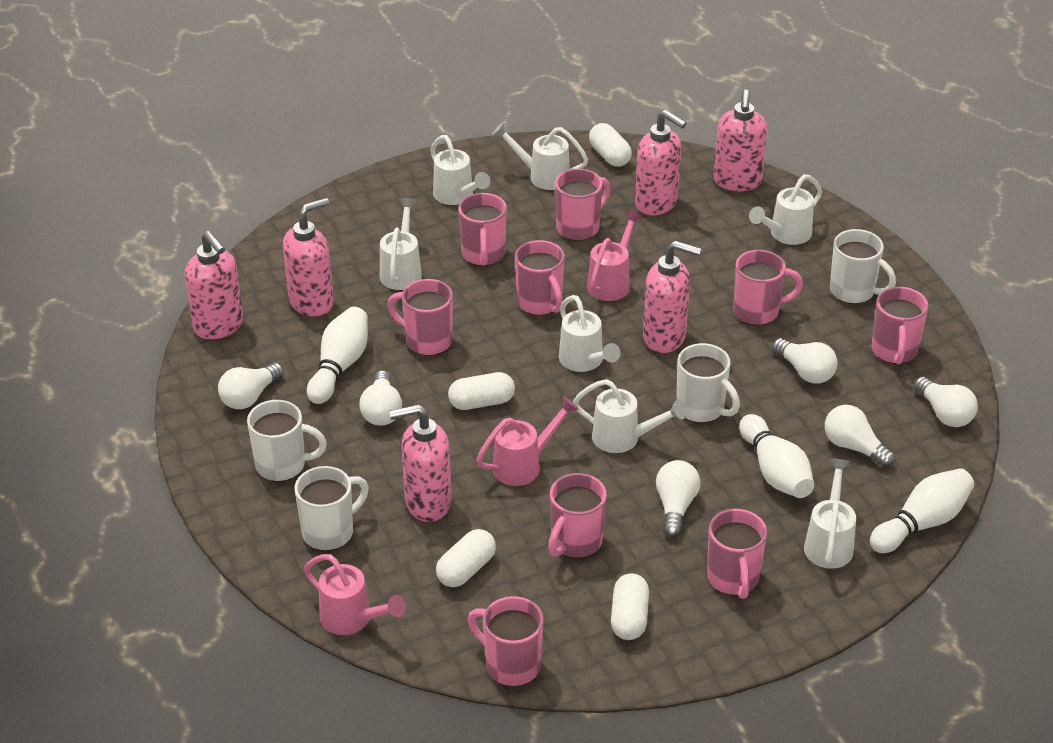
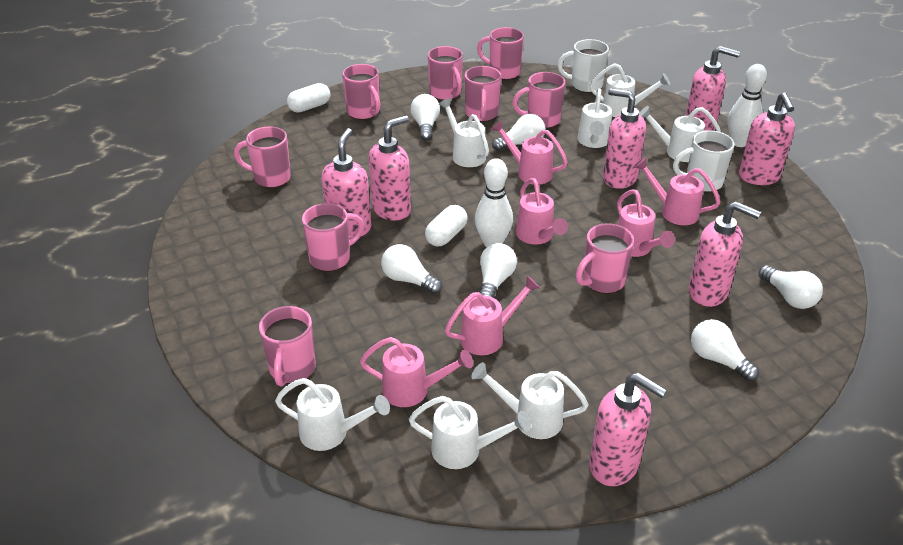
pink soap dispenser: [185,231,243,339] [283,198,334,316] [389,404,452,522] [635,110,687,215] [643,241,701,353] [714,90,767,191] = 6 -> [321,128,371,238] [369,115,411,221] [589,373,667,486] [603,88,646,189] [685,46,740,131] [689,202,761,307] [739,92,795,185] = 7
pink watering can: [304,554,406,635] [476,396,579,486] [587,210,643,301] = 3 -> [360,337,473,407] [445,276,540,355] [491,120,568,185] [516,178,568,245] [617,189,675,257] [634,157,720,225] = 6
white bowling pin: [307,307,368,404] [739,414,814,498] [870,468,974,553] = 3 -> [475,158,513,247] [728,64,767,147] = 2
white capsule: [436,529,496,587] [448,372,515,410] [589,123,632,167] [611,573,649,640] = 4 -> [287,83,330,113] [425,205,468,247] = 2
white mug: [247,400,327,481] [295,466,369,550] [676,343,740,423] [830,229,896,304] = 4 -> [558,39,609,92] [673,130,734,192] = 2

